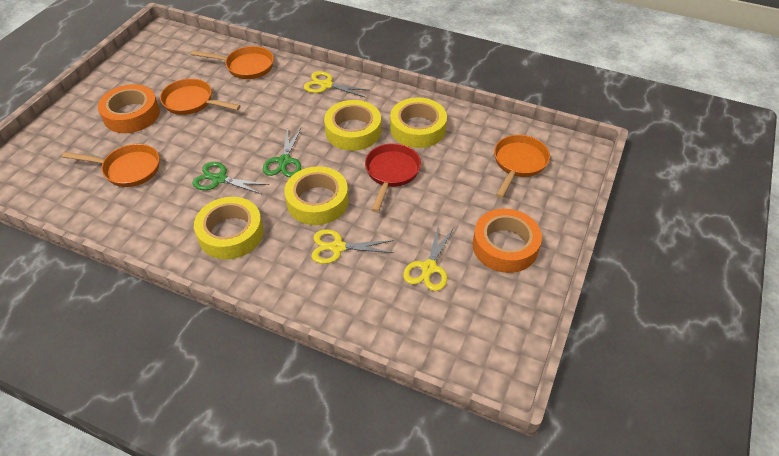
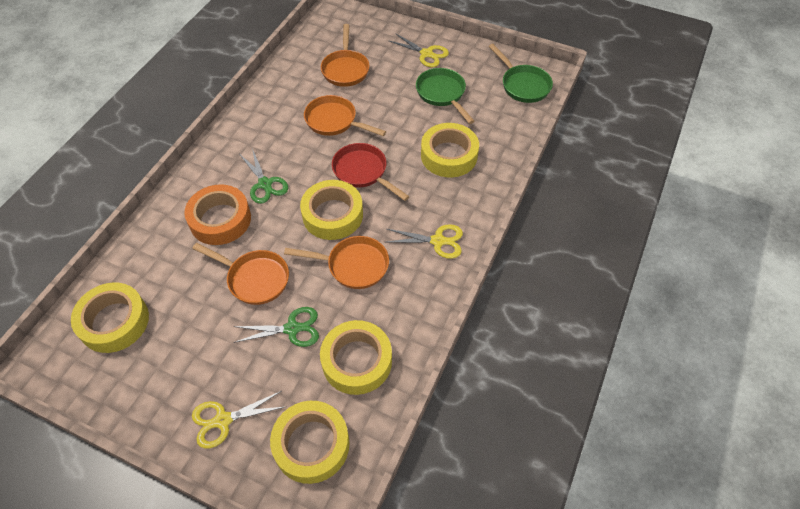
green pan: none = 0 -> [416,68,474,124] [488,44,553,103] = 2
orange tape: [98,84,160,133] [472,209,542,273] = 2 -> [184,184,251,245] = 1
yellow tape: [194,197,263,259] [284,166,349,225] [324,100,381,151] [390,97,447,148] = 4 -> [71,283,149,353] [270,401,349,484] [300,180,363,240] [320,320,392,395] [421,123,479,178] = 5

